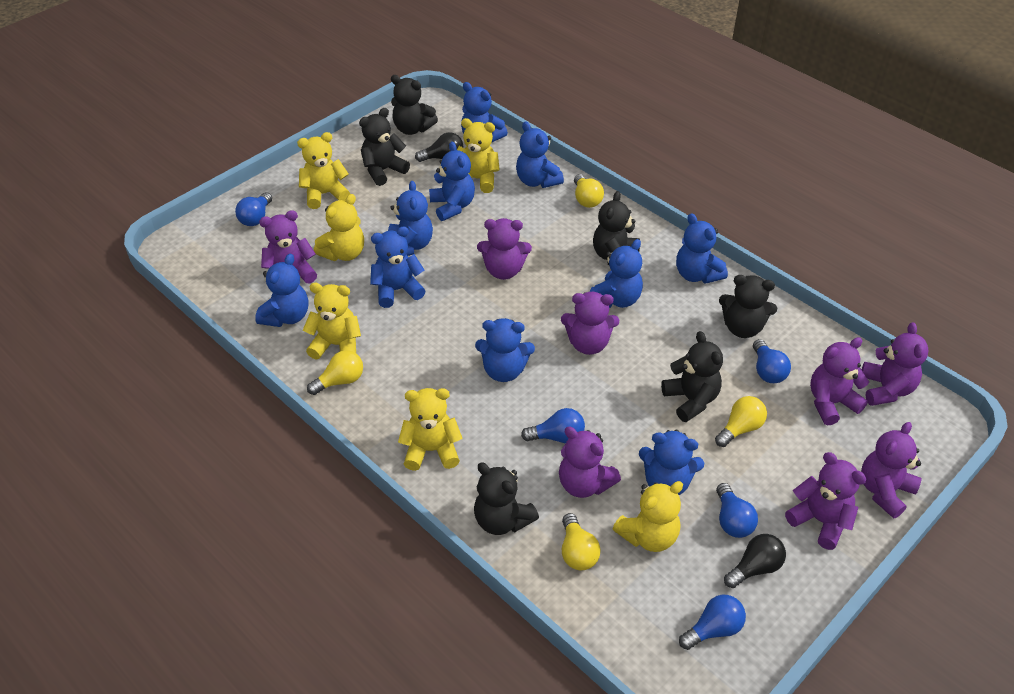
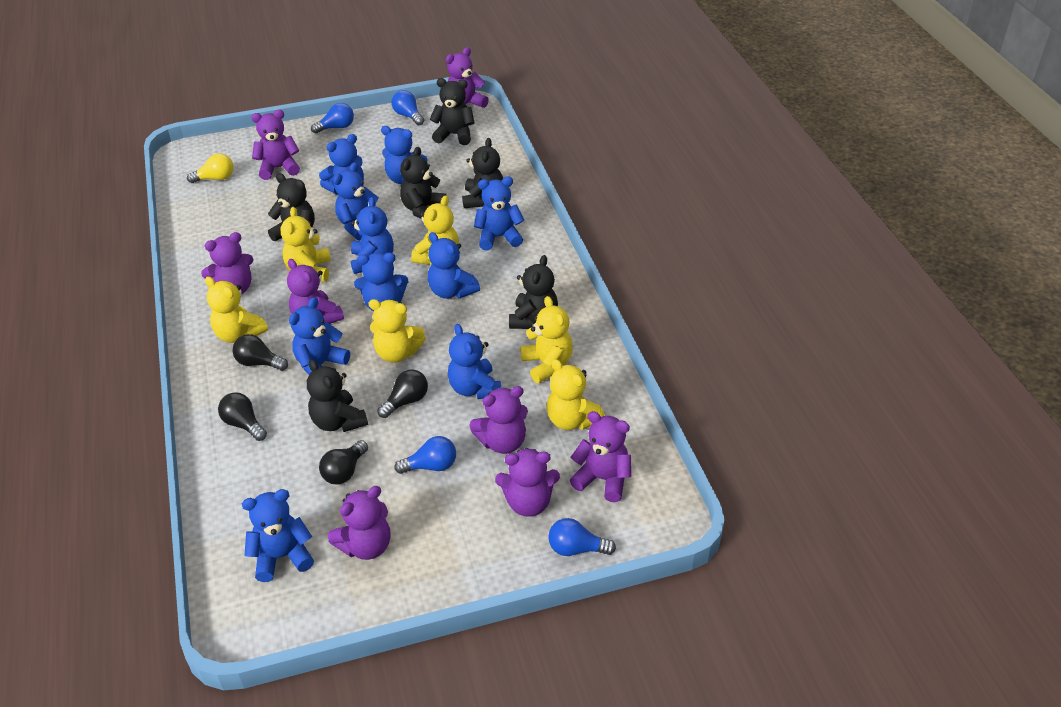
black light bulb: [415,132,463,162] [724,534,786,588] = 2 -> [218,392,267,441] [232,334,288,371] [319,440,368,485] [377,369,428,418] = 4
blue light bulb: [235,192,272,226] [521,408,585,443] [679,595,746,650] [716,483,758,538] [753,339,791,383] = 5 -> [311,103,354,134] [391,90,424,125] [394,436,456,474] [548,518,616,556] = 4
yellow light bulb: [307,350,363,395] [562,513,600,570] [574,174,604,208] [715,396,767,447] = 4 -> [187,153,234,183] = 1

